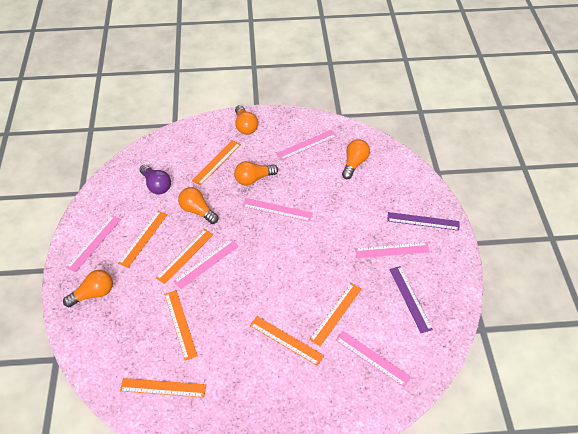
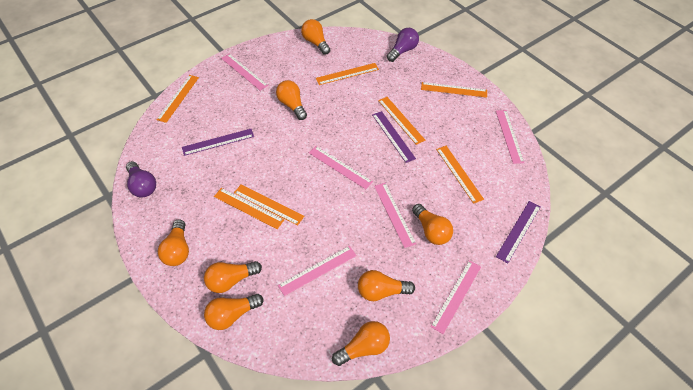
orange light bulb: [63,270,113,307] [178,187,219,224] [234,161,278,186] [235,105,258,135] [342,139,370,179] = 5 -> [158,219,189,266] [204,261,262,293] [204,294,263,330] [276,80,307,120] [301,19,330,55] [332,321,390,366] [358,270,415,301] [412,204,453,245] = 8
purple light bulb: [140,164,171,194] = 1 -> [126,161,156,197] [387,28,419,62] = 2
purple ruler: [387,212,459,231] [389,266,433,333] = 2 -> [182,129,254,156] [372,111,416,163] [496,201,540,263] = 3

